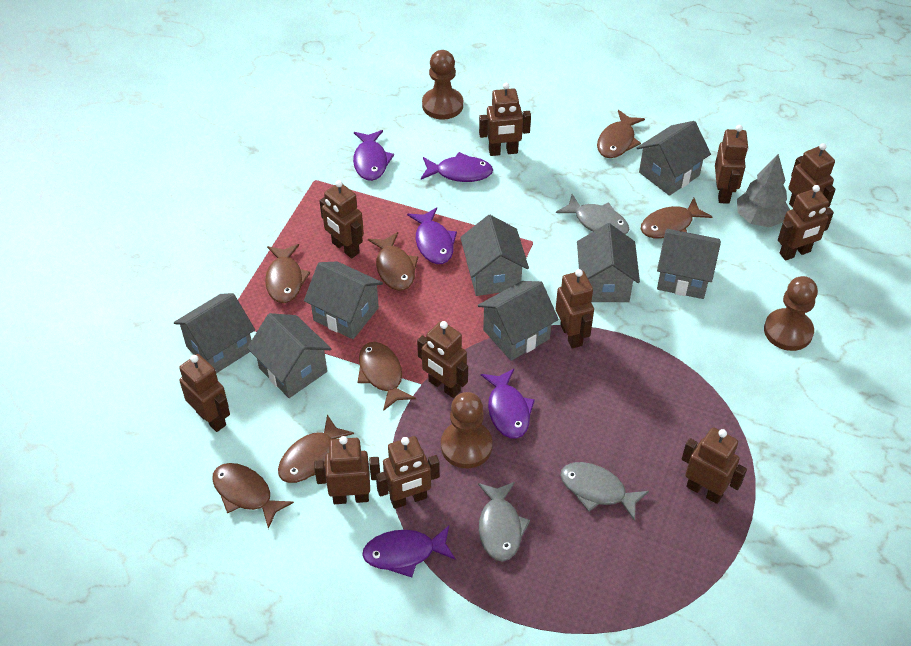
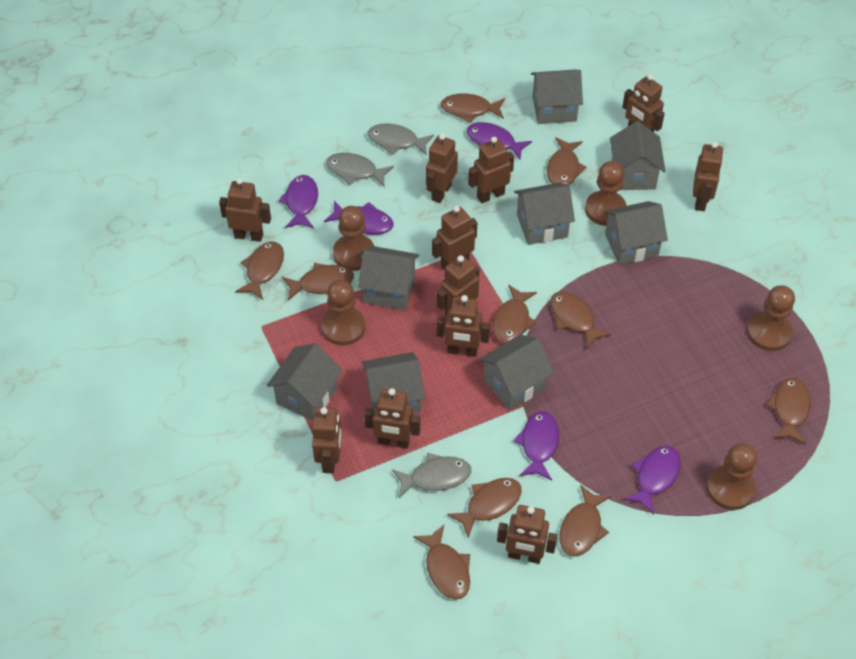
brown fish: [212,463,294,529] [265,244,310,303] [278,414,354,483] [357,342,416,411] [368,232,419,291] [597,110,645,158] [641,198,712,239] = 7 -> [235,242,284,300] [282,263,354,301] [413,525,470,599] [441,94,505,123] [447,478,521,538] [492,285,537,344] [547,137,587,185] [550,291,612,350] [559,484,611,557] [766,378,811,444] = 10
brown pawn: [422,50,463,120] [441,392,492,468] [764,276,818,351] = 3 -> [321,280,365,346] [333,206,374,271] [585,161,627,226] [707,443,757,510] [747,285,795,351] = 5
grey tree: [737,154,790,227] = 1 -> none = 0

